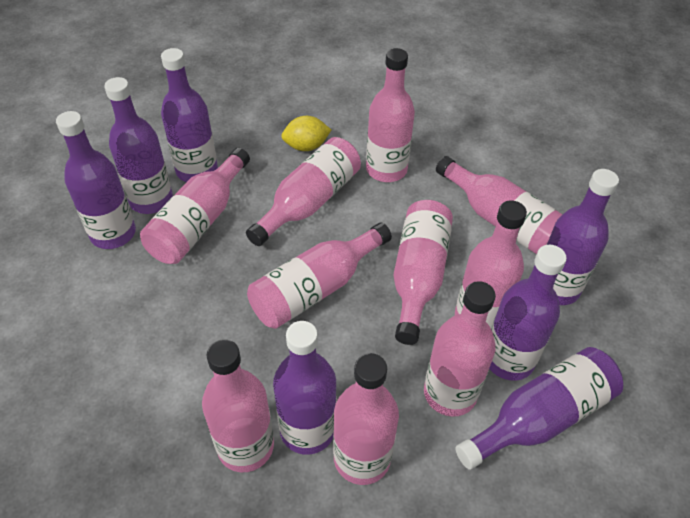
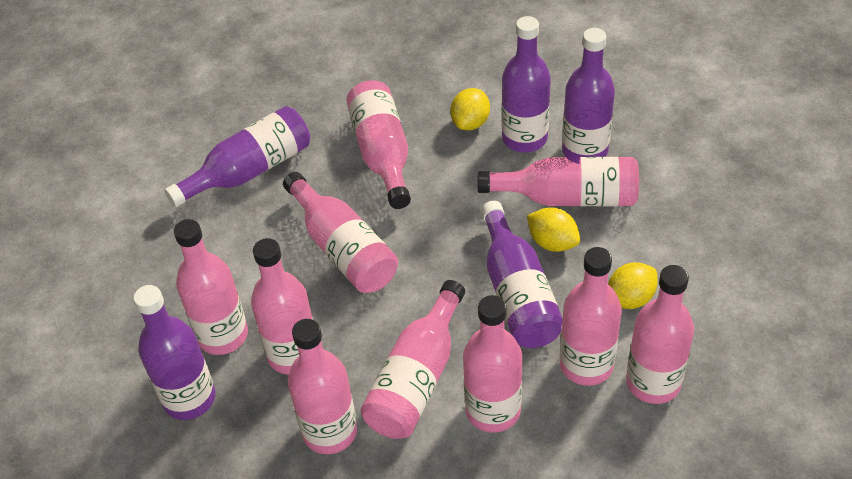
purple bottle: [56,111,136,249] [104,77,173,214] [161,48,218,182] [273,321,337,455] [455,347,623,470] [489,245,567,381] [546,169,619,305] = 7 -> [133,285,215,420] [165,106,310,207] [480,201,563,348] [502,16,551,153] [562,28,615,157] = 5
yellow lemon: [281,116,331,151] = 1 -> [450,88,490,131] [527,208,580,252] [608,262,658,309] = 3

